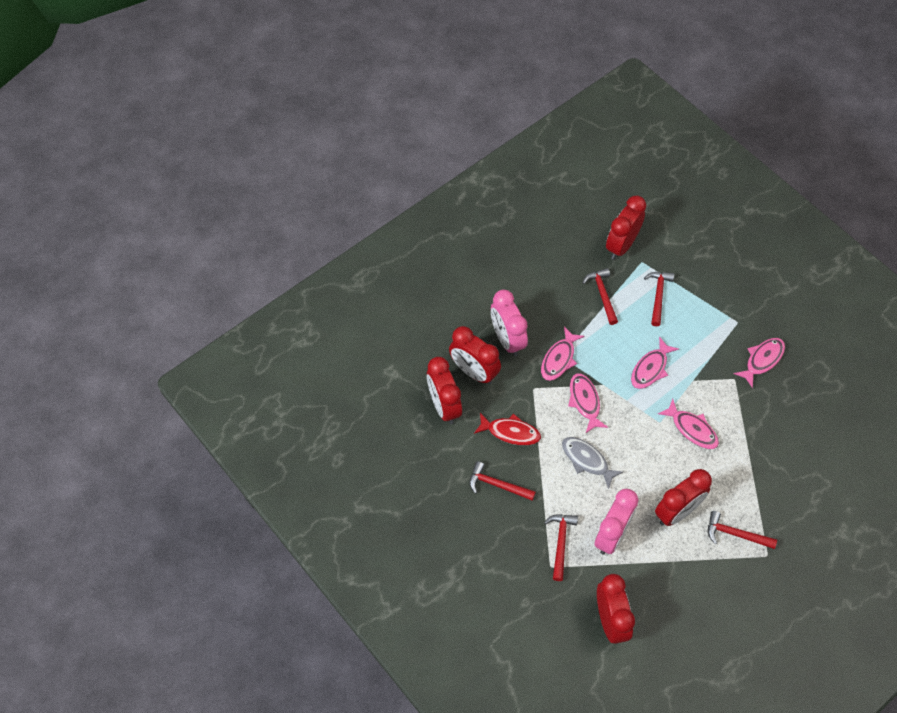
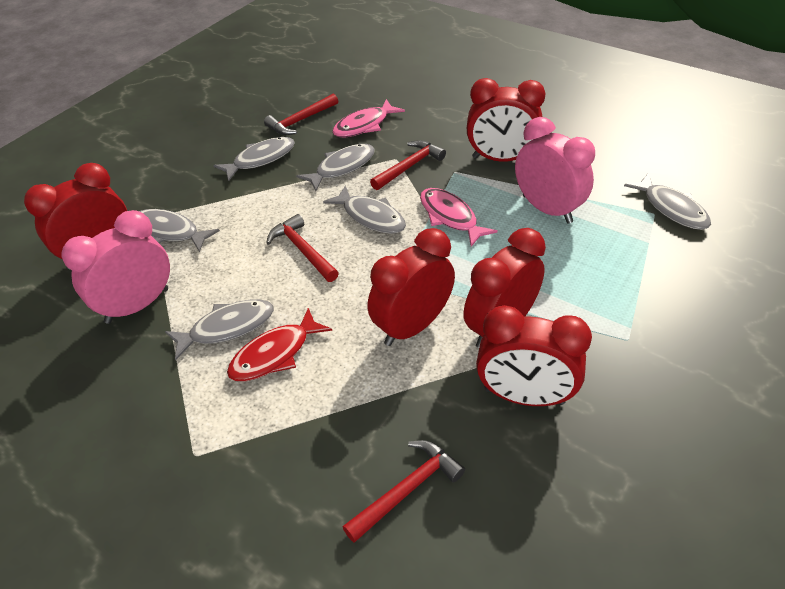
grey fish: [562,437,623,489] = 1 -> [140,209,220,253] [165,299,274,361] [213,137,295,182] [296,144,375,191] [323,185,406,234] [624,174,711,230] = 6
pink fish: [541,327,584,381] [568,373,608,433] [631,337,679,389] [658,399,719,449] [734,338,785,388] = 5 -> [332,99,405,137] [420,188,498,247] = 2
red hammer: [469,461,536,501] [544,514,578,581] [582,268,618,325] [644,272,674,326] [708,511,777,549] = 5 -> [264,94,338,135] [266,214,339,282] [343,440,465,543] [370,140,446,190] = 4

